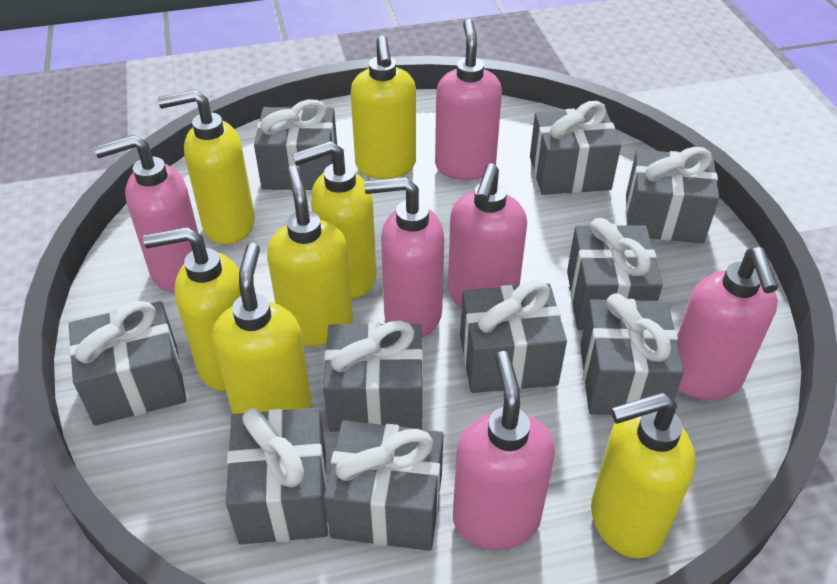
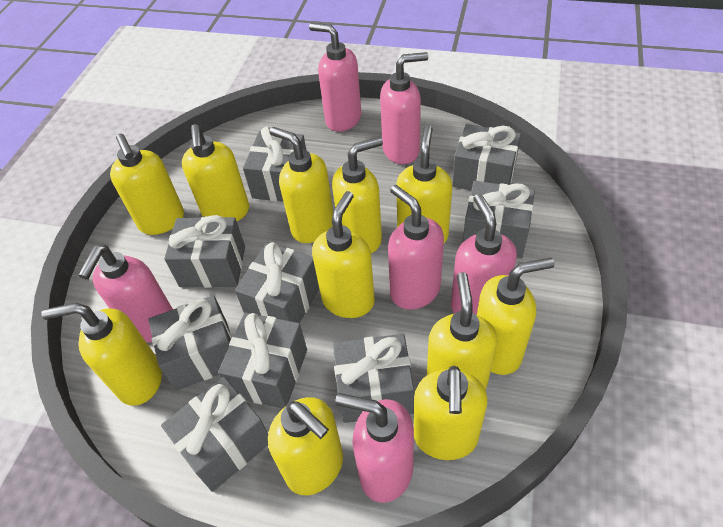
grey gift: [69,301,187,426] [226,408,328,544] [254,99,337,190] [323,321,423,432] [324,420,444,551] [460,280,567,393] [530,101,621,195] [567,218,663,330] [580,293,684,415] [626,147,719,243] = 10 -> [148,295,232,391] [161,377,268,492] [164,215,245,288] [218,312,307,409] [235,242,319,323] [243,126,306,202] [333,334,414,423] [452,124,521,190] [463,181,535,258] = 9
yellow soap dispenser: [143,227,241,391] [158,89,255,245] [213,243,312,414] [267,166,353,346] [292,141,377,299] [351,36,416,179] [591,393,695,558] = 7 -> [42,302,162,405] [110,133,184,235] [182,124,249,221] [268,397,343,495] [269,127,333,243] [312,191,375,318] [332,137,383,253] [396,125,452,243] [414,366,488,460] [427,272,497,390] [477,257,555,375] = 11

